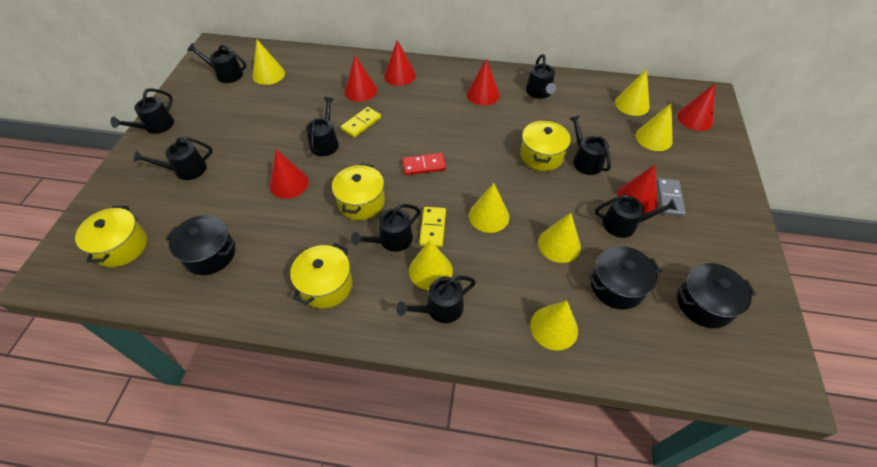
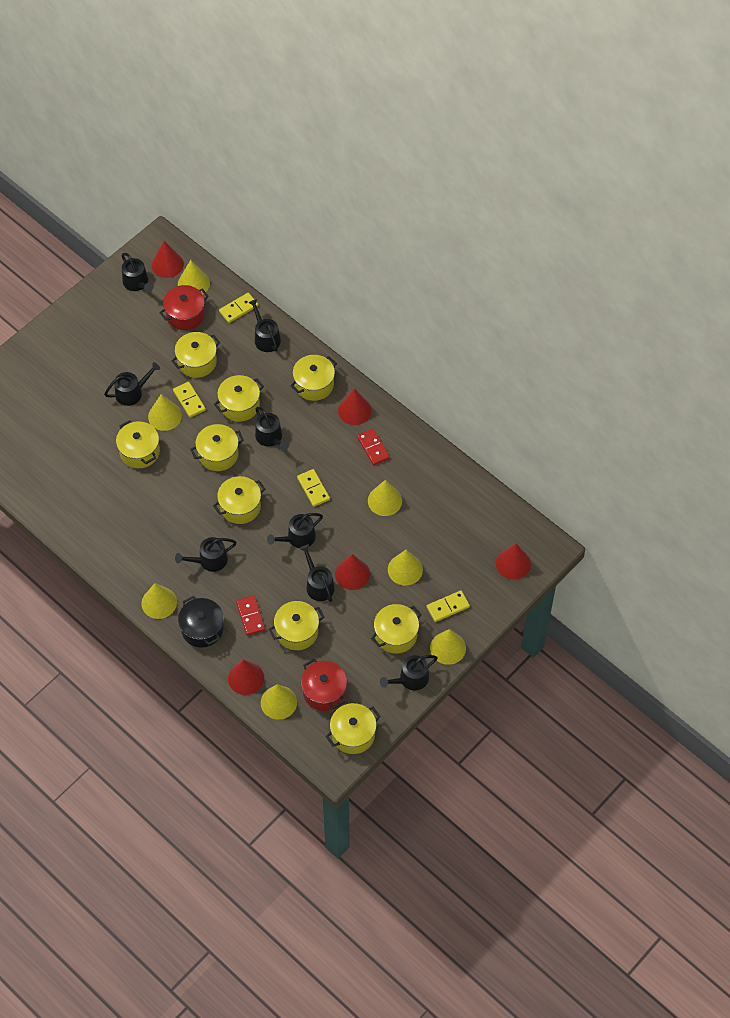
black pot: [166,215,236,275] [588,246,662,309] [677,263,756,328] = 3 -> [178,596,224,647] = 1
black watering can: [111,88,174,134] [133,136,212,180] [187,43,246,83] [306,97,339,156] [351,204,420,252] [396,276,476,323] [526,54,556,99] [569,115,611,175] [595,195,677,238] = 9 -> [104,362,160,406] [121,253,153,292] [175,537,236,572] [248,299,281,352] [255,407,289,451] [267,513,323,548] [299,544,335,602] [380,655,438,690] = 8
grey domino: [656,178,686,216] = 1 -> none = 0
red cone: [270,149,309,199] [344,55,377,102] [384,40,416,86] [467,59,500,106] [617,165,658,214] [677,83,715,131] = 6 -> [152,241,184,278] [228,660,264,695] [335,554,370,590] [338,388,372,425] [496,543,531,580] = 5
red domino: [402,153,446,175] = 1 -> [236,595,265,636] [357,428,390,465] = 2
red pot: none = 0 -> [159,285,209,330] [301,659,347,711] = 2
yellow domino: [341,107,381,138] [419,207,446,247] = 2 -> [173,382,206,418] [219,293,258,323] [297,469,330,507] [427,590,470,622] = 4
yellow pot: [75,206,147,267] [290,243,353,308] [332,163,385,220] [520,120,571,171] = 4 -> [116,420,160,469] [171,332,220,378] [190,424,244,471] [213,476,265,524] [214,375,264,422] [269,601,324,650] [290,355,337,401] [326,703,381,754] [371,604,422,654] = 9

